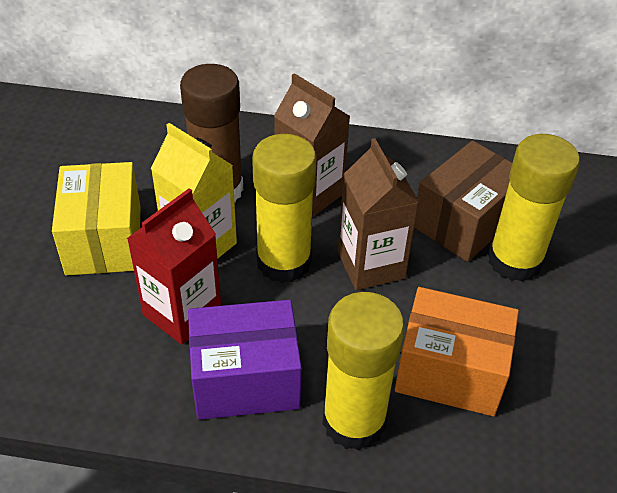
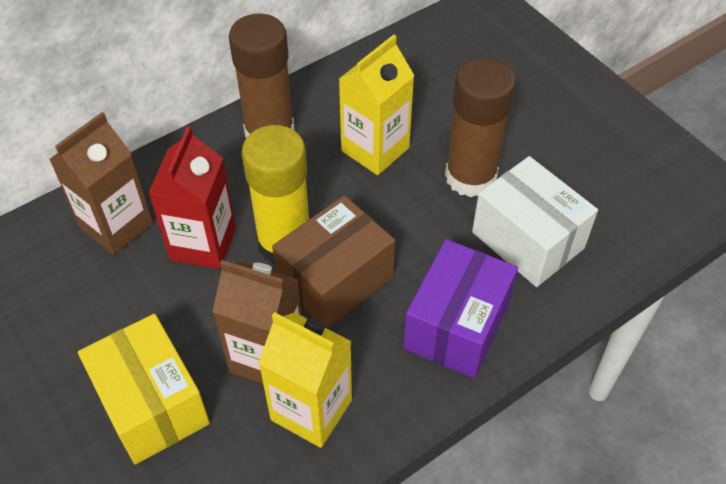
brown glue stick: [180,64,243,202] = 1 -> [229,14,295,138] [445,58,516,197] = 2
orange box: [395,287,519,416] = 1 -> none = 0
white box: none = 0 -> [472,156,598,287] = 1
yellow carton: [151,123,237,259] = 1 -> [258,312,352,448] [339,35,415,175] = 2
yellow glue stick: [252,134,317,283] [322,292,405,451] [488,134,580,282] = 3 -> [241,125,309,264] = 1

